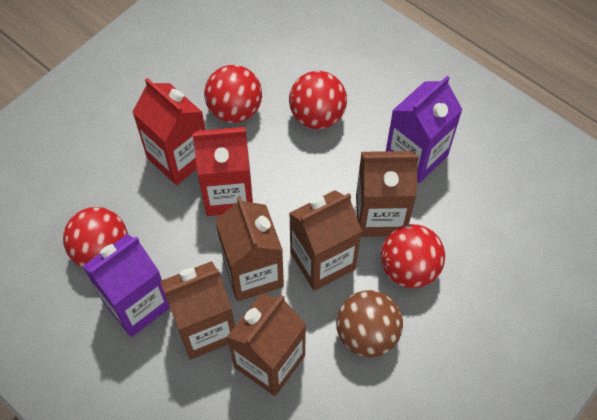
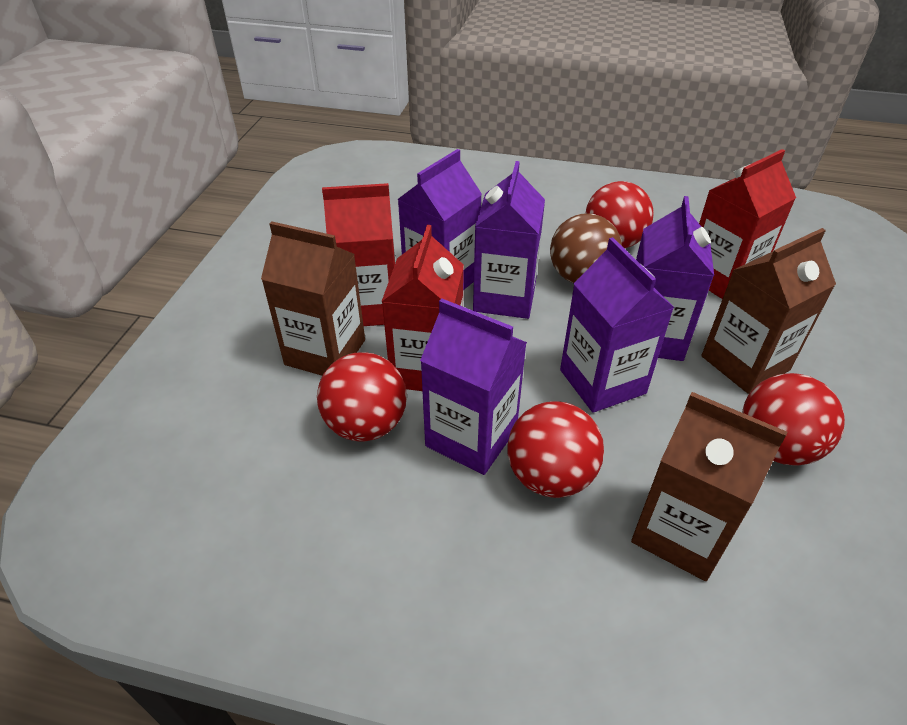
brown carton: [160,261,235,360] [215,196,284,301] [227,294,306,396] [289,190,362,291] [356,151,419,237] = 5 -> [261,221,365,376] [631,392,787,581] [702,228,836,394] = 3
purple carton: [82,234,169,337] [386,76,462,183] = 2 -> [398,149,482,290] [420,299,527,475] [473,161,545,319] [560,237,674,413] [636,196,714,361] = 5
red carton: [132,78,205,185] [193,127,253,216] = 2 -> [322,183,395,326] [381,225,464,391] [699,149,796,299] = 3

